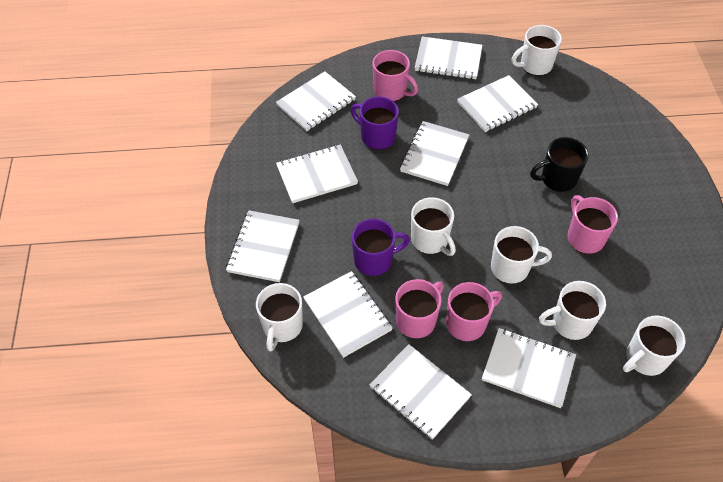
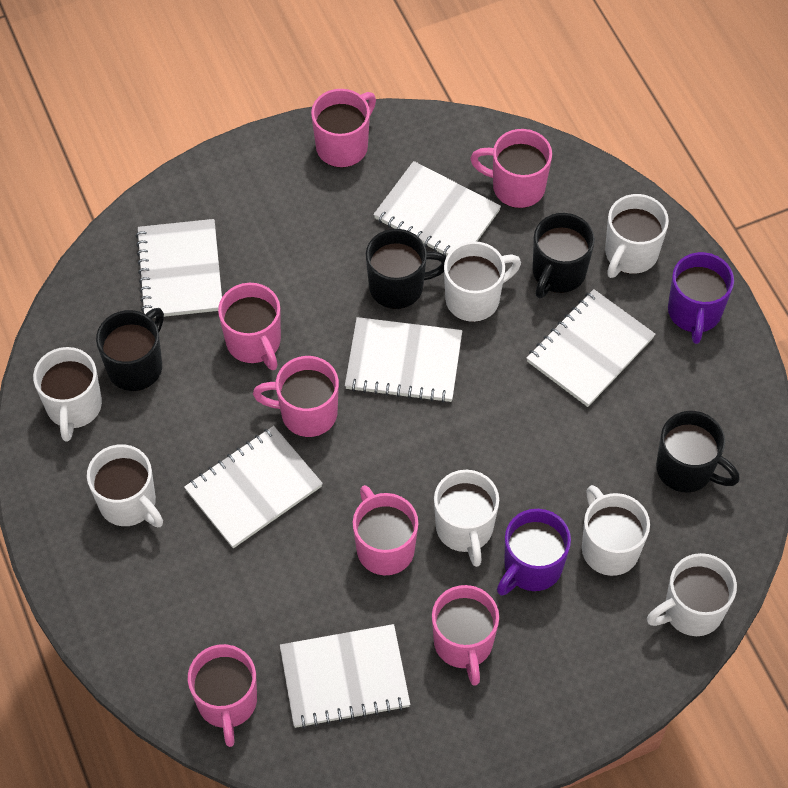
black mug: [530,137,589,192] = 1 -> [96,308,164,391] [366,229,446,309] [533,213,595,298] [656,411,740,492] = 4
pink mug: [372,50,418,101] [395,279,444,338] [446,282,502,341] [567,195,618,254] = 4 -> [188,644,257,747] [218,283,281,370] [253,356,339,437] [311,89,376,168] [353,485,418,575] [432,585,499,686] [470,129,552,208] = 7
white mug: [256,283,303,351] [411,197,456,256] [491,226,552,284] [511,25,562,76] [539,281,606,340] [623,315,686,376] = 6 -> [33,347,102,442] [87,444,163,527] [434,470,499,567] [444,241,521,322] [582,485,650,576] [605,194,669,278] [647,553,737,636] = 7
white notebook: [226,210,300,282] [276,71,356,131] [276,145,358,203] [303,271,393,358] [369,344,472,440] [400,121,469,186] [415,36,482,79] [457,75,538,132] [482,328,576,408] = 9 -> [136,219,222,318] [184,426,323,548] [280,624,410,728] [345,317,462,403] [373,161,501,256] [527,289,655,407] = 6

